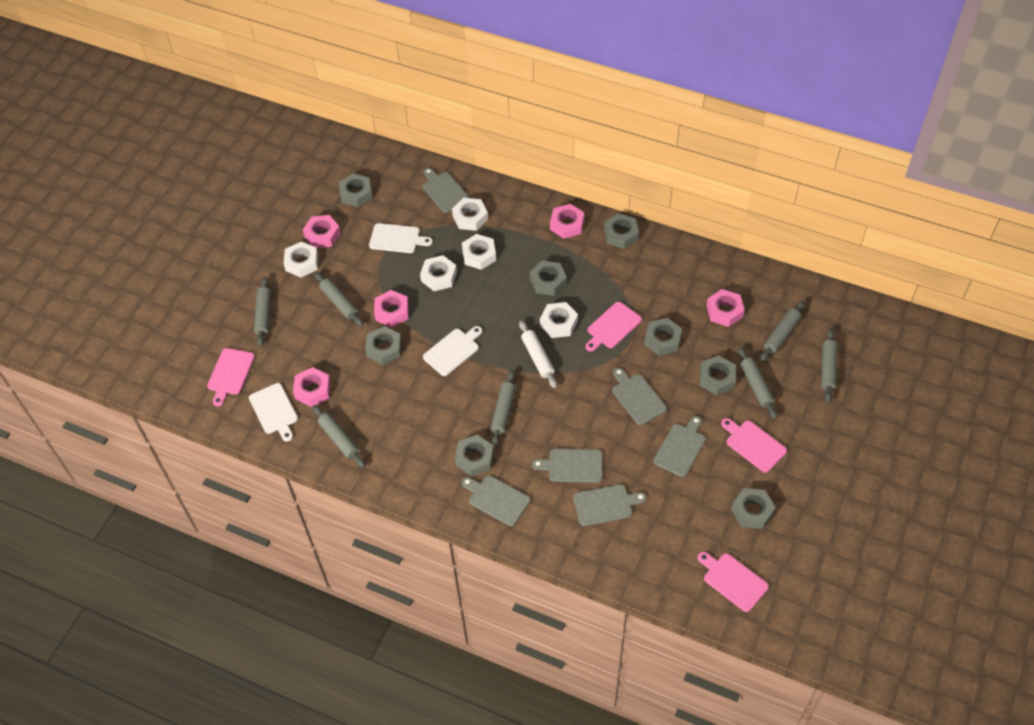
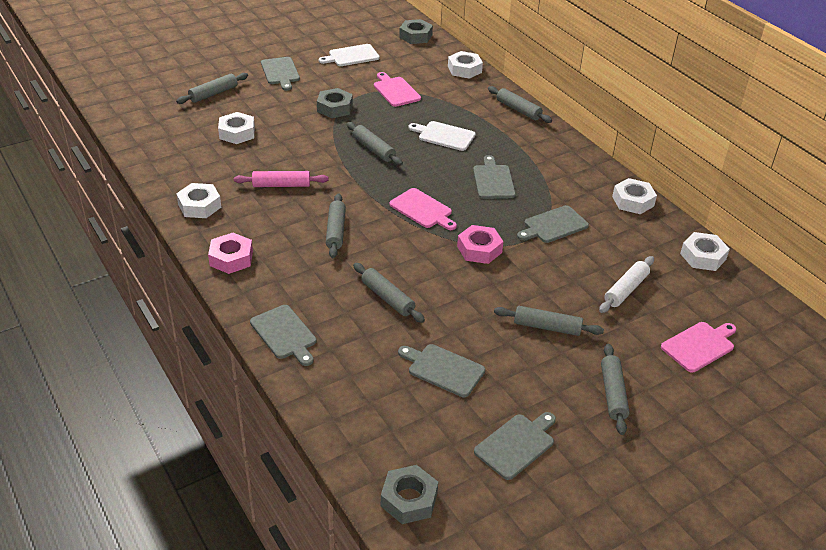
grey nut: [339,173,372,207] [365,326,402,365] [455,435,494,477] [530,261,567,296] [604,213,639,249] [644,318,682,356] [700,355,736,395] [731,488,776,529] = 8 -> [317,88,353,118] [381,465,438,524] [399,19,433,44] = 3
pink cutting board: [207,348,255,406] [586,302,642,352] [698,552,769,612] [721,418,787,473] = 4 -> [374,72,421,107] [389,188,457,230] [661,322,736,372] = 3
pink nut: [293,367,331,407] [303,215,341,248] [374,290,409,327] [550,204,584,239] [706,289,745,327] = 5 -> [208,233,253,274] [457,225,503,264] = 2
pink rolling pin: none = 0 -> [234,171,328,187] = 1
white cutting board: [249,383,298,442] [369,223,433,253] [423,326,482,376] = 3 -> [319,44,380,66] [408,121,476,151] = 2

